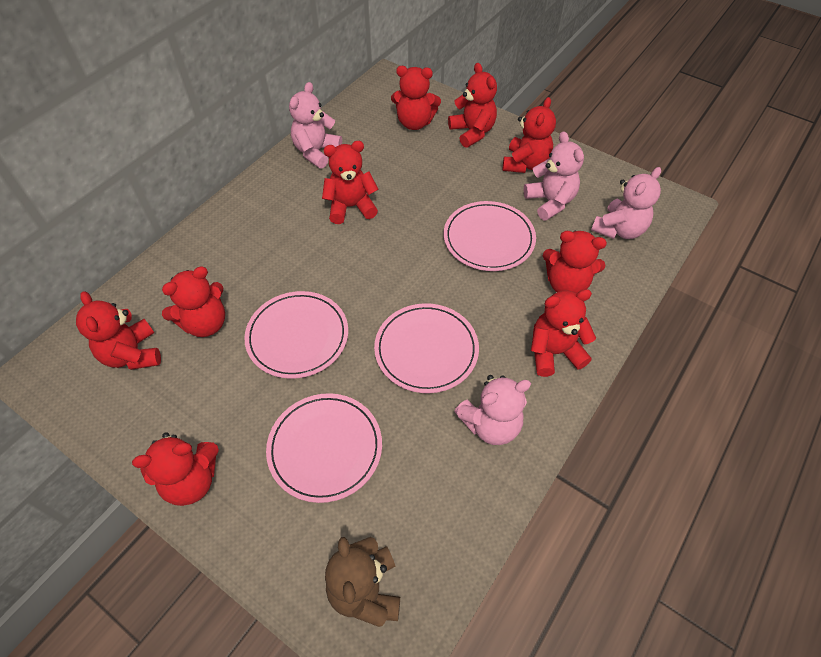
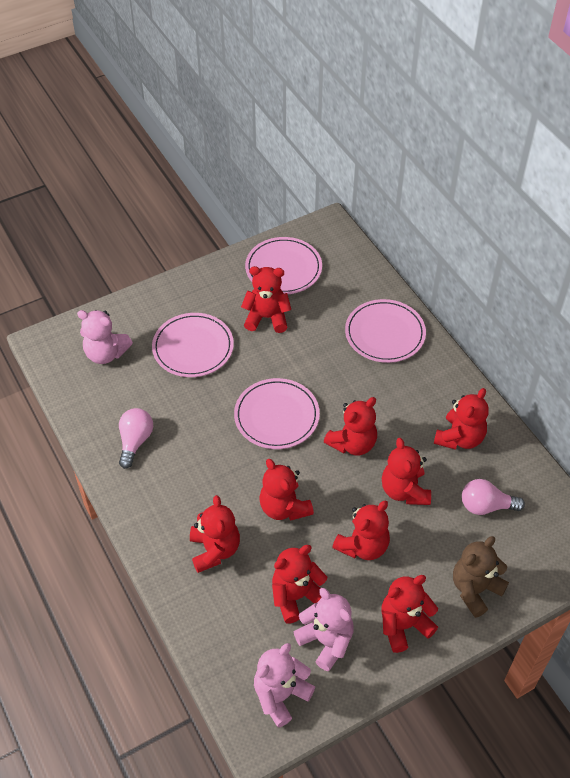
pink light bulb: none = 0 -> [119,408,153,469] [462,479,525,515] = 2
pink teddy bear: [289,82,342,168] [454,375,531,445] [524,131,584,221] [591,167,661,239] = 4 -> [77,310,133,364] [254,643,315,728] [293,588,354,671] = 3

